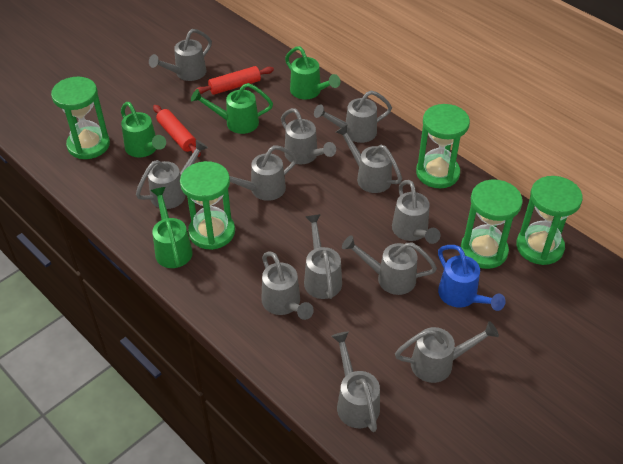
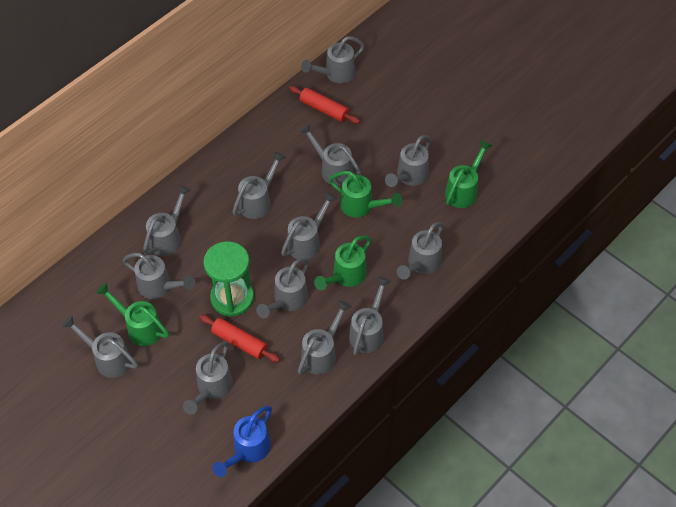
green hourglass: [51,77,110,159] [180,161,235,250] [416,104,470,188] [460,179,523,269] [516,176,583,265] = 5 -> [203,241,254,317] = 1
grey watering can: [136,140,208,209] [149,29,212,81] [230,145,297,201] [261,251,314,320] [281,108,336,164] [304,214,342,299] [314,90,392,143] [331,332,380,432] [336,125,402,193] [342,235,437,295] [392,180,440,244] [395,321,499,383] = 12 -> [62,315,138,378] [122,253,195,299] [143,185,191,256] [183,342,233,415] [232,151,286,219] [256,258,309,318] [281,192,338,259] [298,300,352,375] [299,123,362,186] [301,36,365,83] [349,277,391,356] [385,135,431,187] [397,222,444,280] = 13

